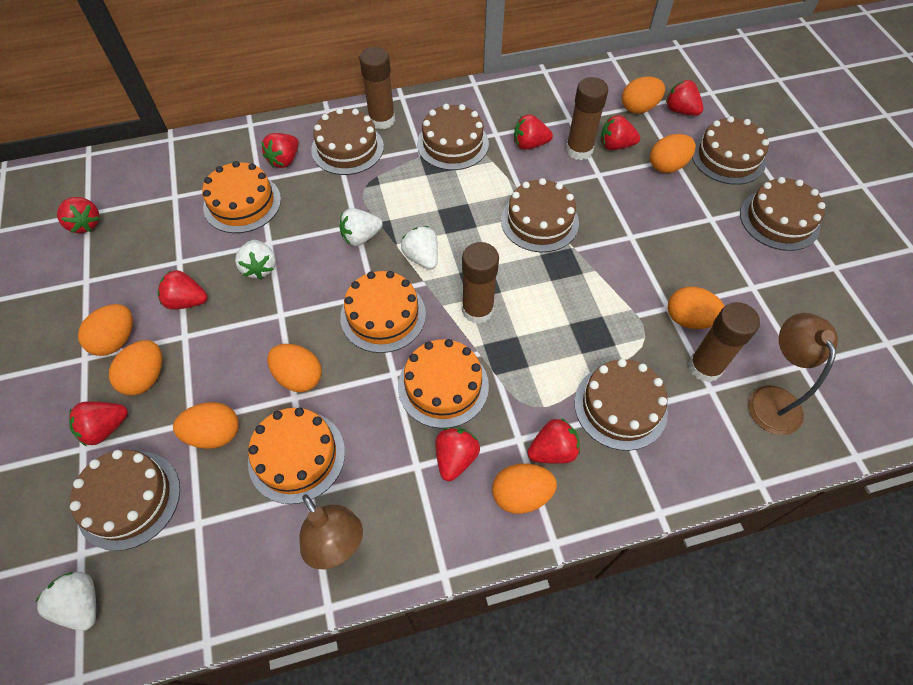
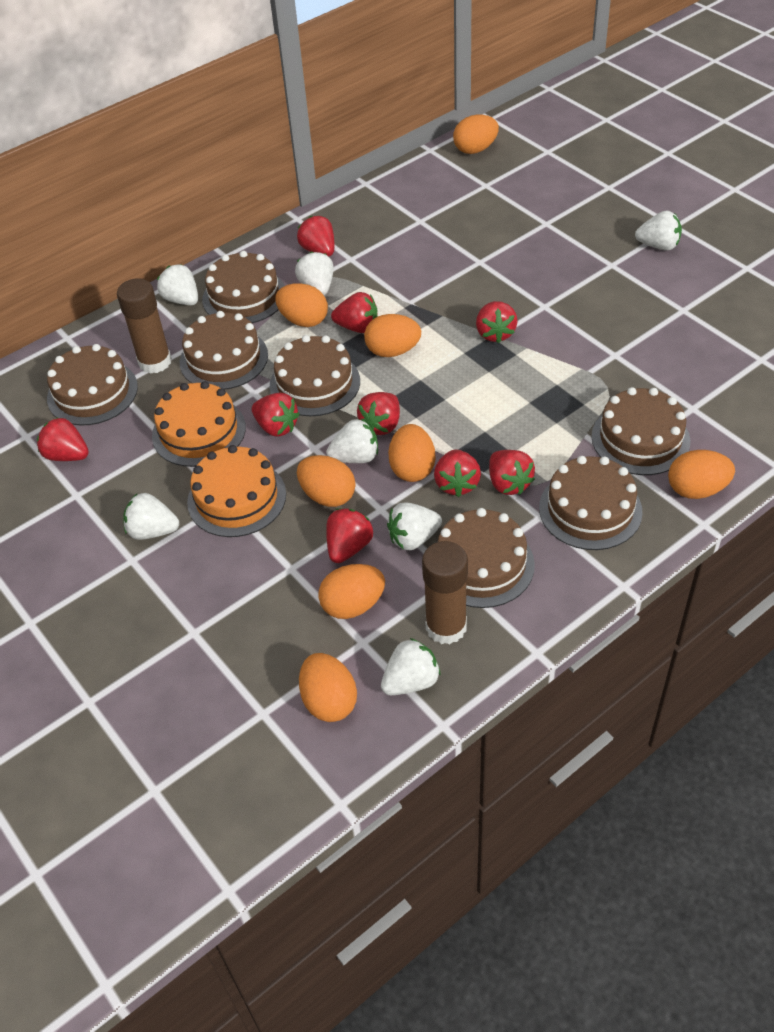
brown glue stick: [359,47,395,130] [462,242,499,324] [566,77,608,160] [688,302,760,382] = 4 -> [117,278,172,374] [422,541,468,644] = 2
brown lamp: [300,494,363,569] [748,313,838,435] = 2 -> none = 0
orange cake: [202,161,281,233] [248,408,345,504] [340,271,426,353] [398,339,489,428] = 4 -> [152,381,246,467] [187,445,286,537] = 2
white strawberry: [35,572,96,631] [235,240,276,279] [339,208,383,246] [401,226,438,270] = 4 -> [124,493,179,540] [157,264,198,305] [295,252,334,295] [326,419,378,463] [381,638,440,695] [387,503,442,550] [635,210,682,250] = 7

